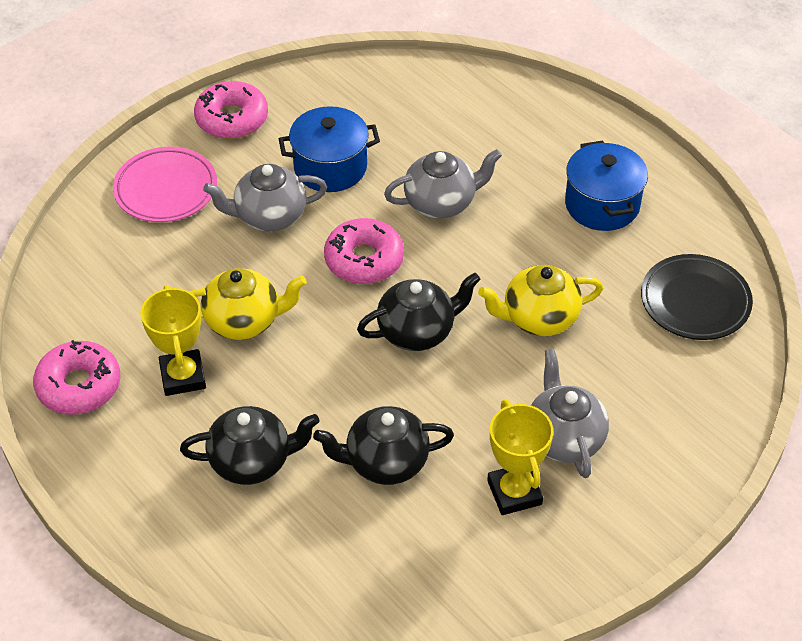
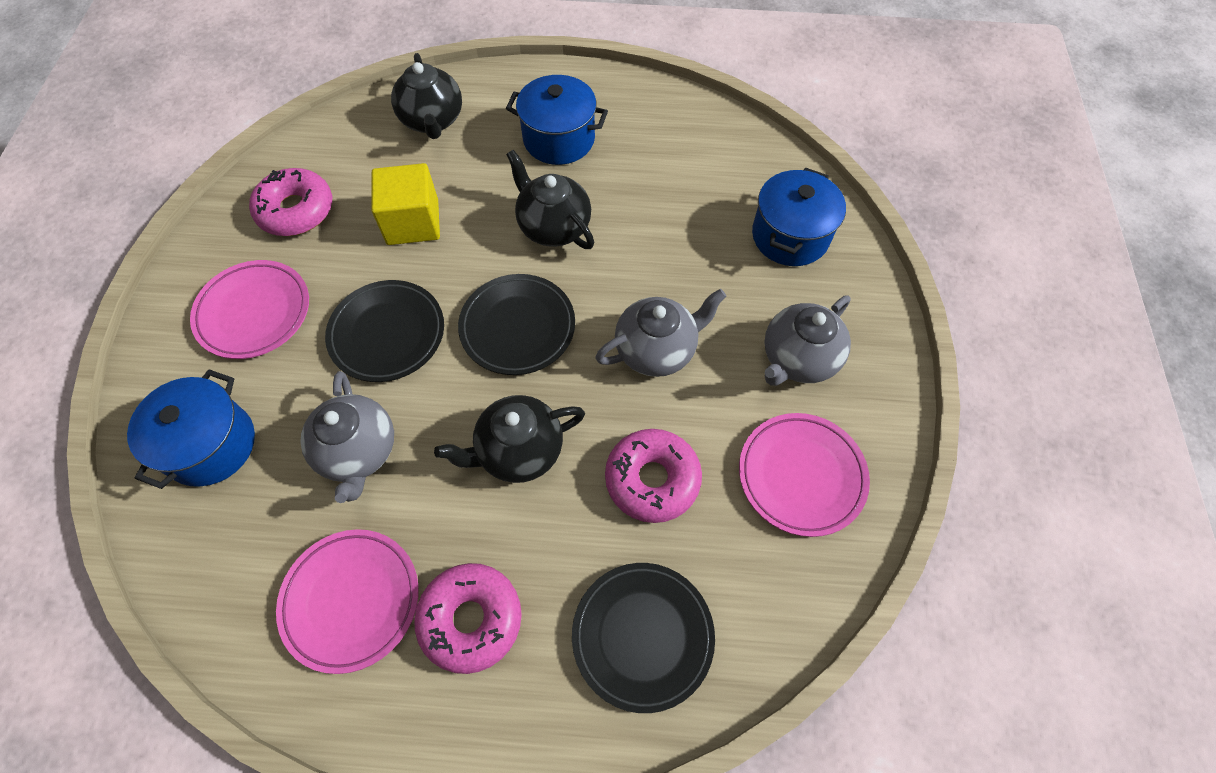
black plate: [641,254,753,340] = 1 -> [325,280,444,382] [458,274,575,375] [572,563,715,713] = 3
blue pot: [279,106,380,192] [565,140,648,231] = 2 -> [127,369,255,489] [506,75,608,165] [752,168,846,266] = 3
pink plate: [113,147,217,222] = 1 -> [190,260,309,359] [276,529,419,674] [739,413,870,537] = 3
yellow cube: none = 0 -> [371,163,440,245] = 1
yellow teapot: [189,268,307,340] [478,265,603,336] = 2 -> none = 0
yellow trophy: [141,285,206,396] [487,400,553,515] = 2 -> none = 0

